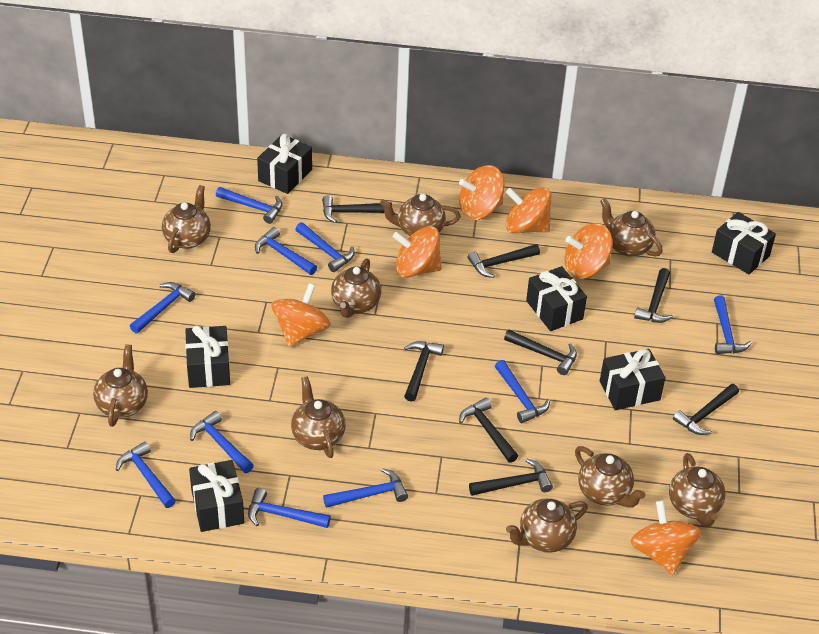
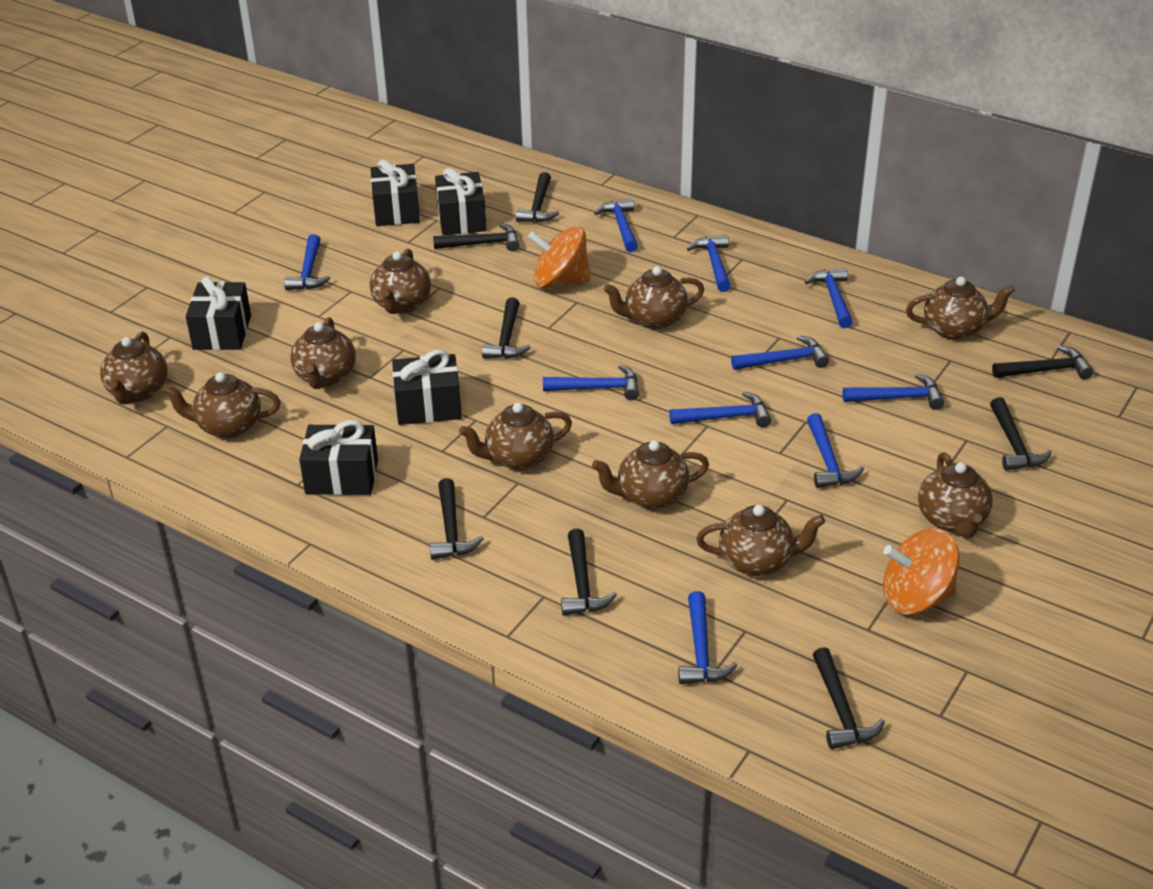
black gift: [185,325,230,388] [189,460,244,532] [257,134,312,194] [526,266,587,331] [600,349,665,410] [712,212,776,274] = 6 -> [186,276,251,350] [299,420,378,495] [371,159,420,226] [392,350,462,425] [435,168,487,235] = 5
brown teapot: [93,344,148,427] [162,185,211,253] [291,376,346,458] [331,258,381,318] [380,194,461,236] [506,498,588,553] [575,446,645,508] [600,198,663,257] [669,453,726,527] = 9 -> [100,332,168,404] [162,372,281,438] [290,317,356,389] [370,249,431,314] [459,403,572,470] [592,440,709,509] [604,266,704,329] [696,505,825,576] [906,277,1015,340] [918,452,993,538] = 10
orange spinning top: [271,283,331,347] [393,226,442,278] [459,165,504,220] [506,187,551,233] [565,223,613,279] [631,500,701,575] = 6 -> [528,226,591,288] [883,528,960,615] = 2

